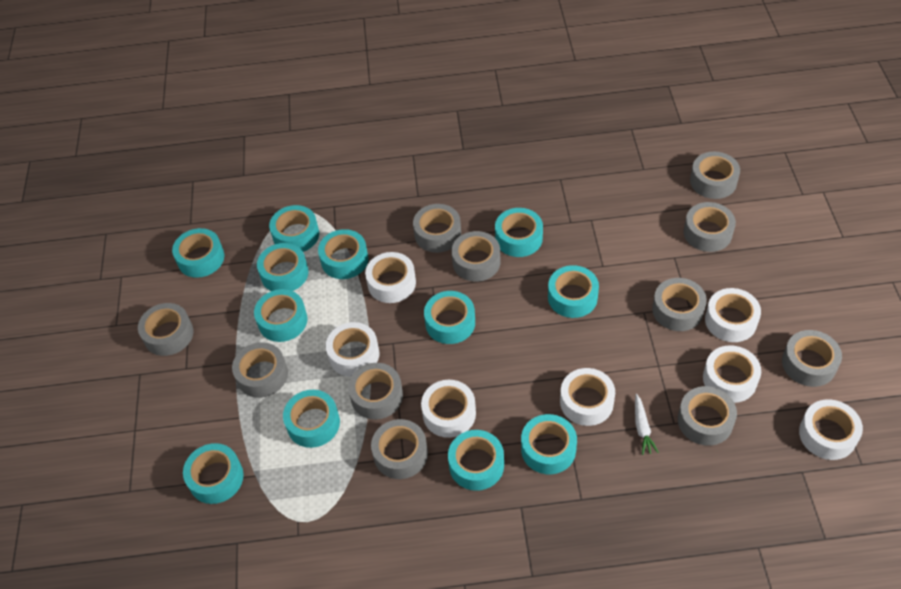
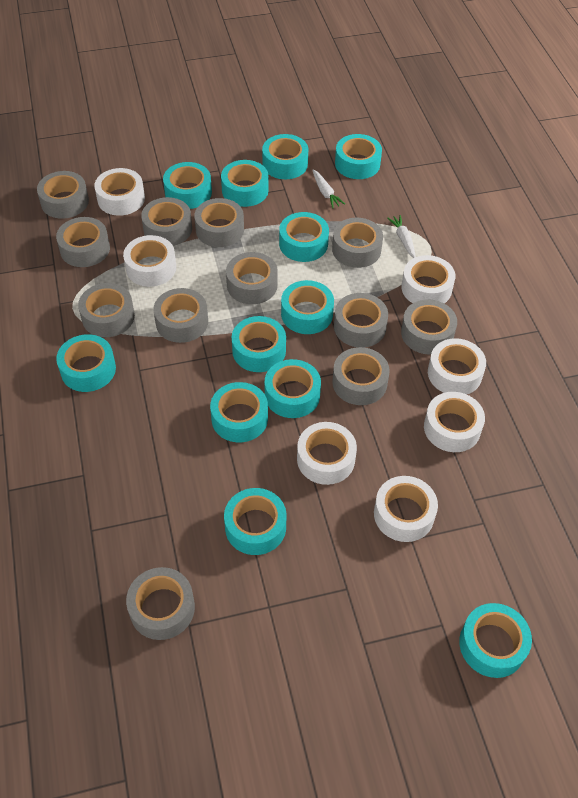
grey tape: [138,303,193,356] [232,342,288,398] [348,363,403,419] [371,419,428,479] [413,204,461,253] [452,231,500,282] [652,278,707,331] [678,386,737,446] [684,202,736,252] [690,152,740,199] [782,330,842,387] = 11 -> [37,171,89,219] [56,217,110,267] [78,283,135,337] [126,567,195,640] [141,197,192,246] [153,288,208,343] [194,198,244,247] [226,252,278,304] [332,218,383,268] [332,347,390,405] [334,293,388,347] [401,299,457,355] = 12
white carrot: [635,394,659,455] = 1 -> [312,170,345,208] [387,215,416,258] = 2

